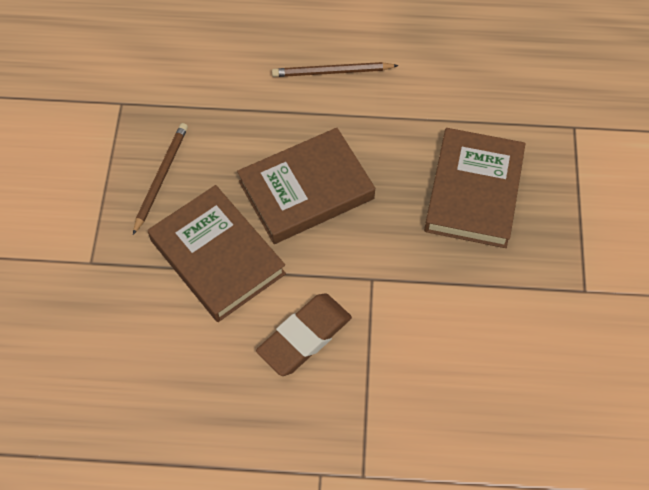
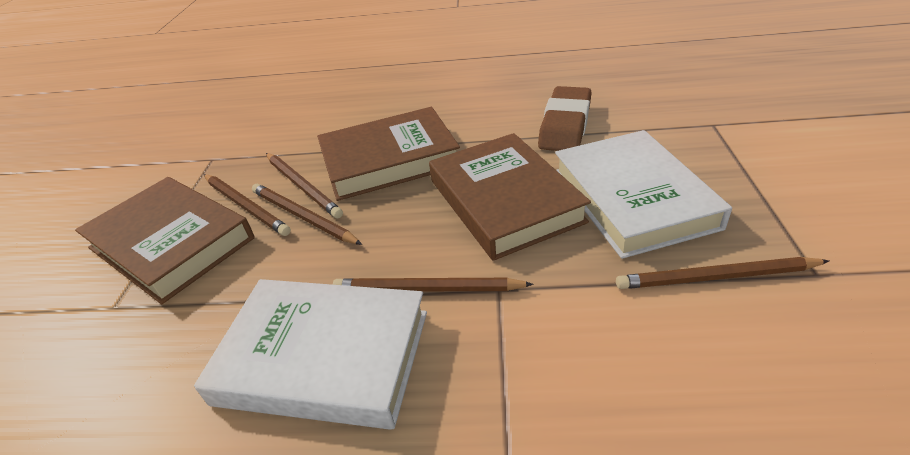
brown pencil: [133,123,188,235] [272,62,399,77] = 2 -> [204,174,291,236] [252,184,362,245] [266,153,343,219] [333,278,534,291] [616,257,829,289] = 5
white book: none = 0 -> [194,279,427,430] [555,130,732,259] = 2

